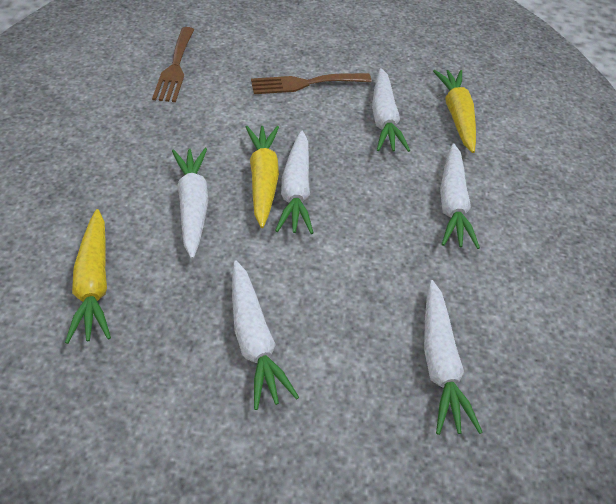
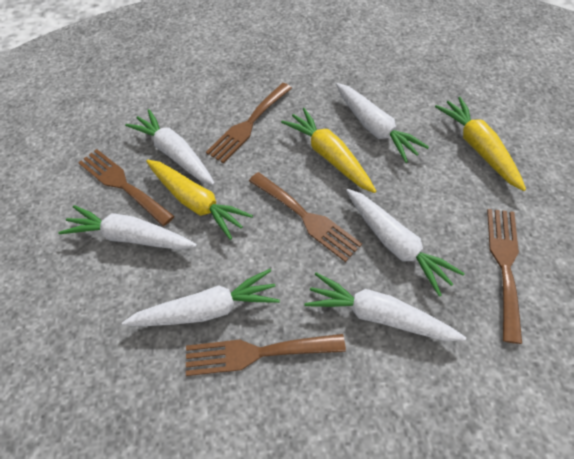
brown fork: [152,27,194,102] [251,73,371,94] = 2 -> [78,149,174,226] [186,334,346,376] [206,83,292,163] [249,172,362,262] [487,209,522,344] = 5

